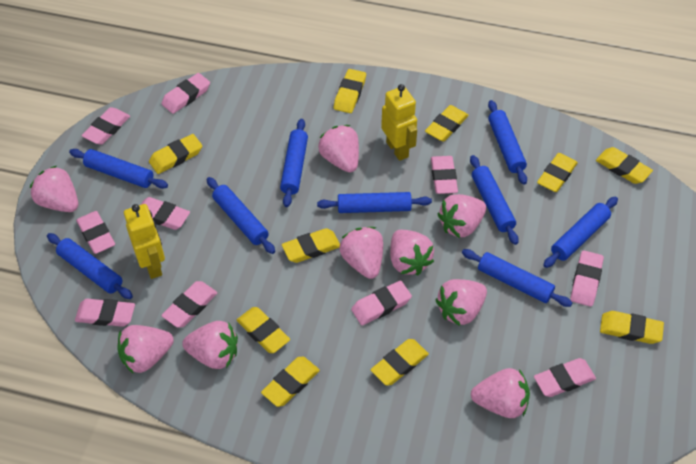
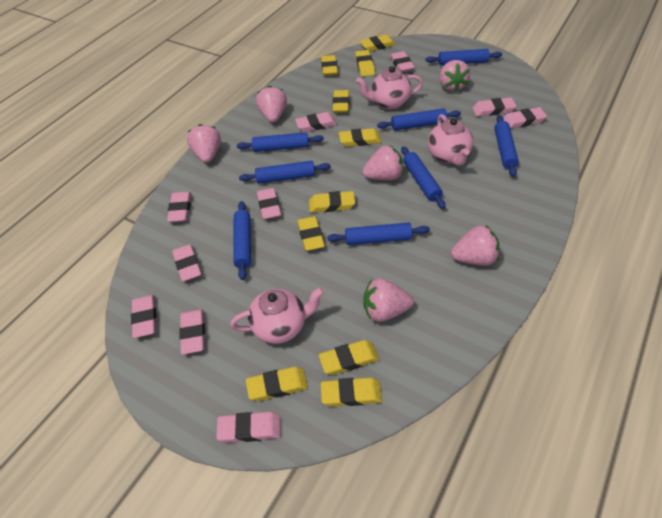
blue rolling pin: [47,233,133,299] [69,149,168,189] [207,177,275,254] [280,119,308,207] [317,192,432,213] [462,249,572,307] [470,155,519,245] [488,100,527,185] [543,197,618,268] = 9 -> [233,201,251,280] [237,132,324,152] [239,161,331,184] [327,223,430,245] [377,108,461,131] [401,146,446,209] [426,49,502,65] [494,115,519,177] = 8
pink strawberry: [30,166,78,212] [117,325,174,374] [182,321,238,369] [318,125,359,172] [339,227,383,279] [390,230,434,275] [435,279,487,326] [438,194,486,238] [471,368,530,418] = 9 -> [187,124,221,163] [256,86,287,123] [362,145,403,180] [363,278,414,322] [439,60,470,92] [451,225,500,266] = 6
pink teapot: none = 0 -> [230,287,324,344] [356,66,423,110] [428,114,473,166] = 3
yellow robot: [124,204,165,279] [381,84,417,161] = 2 -> none = 0

